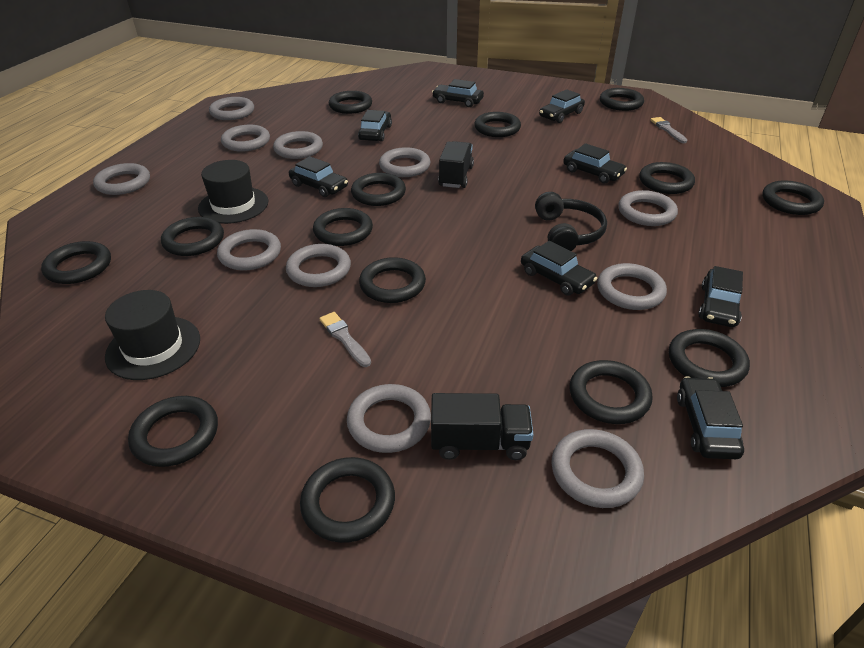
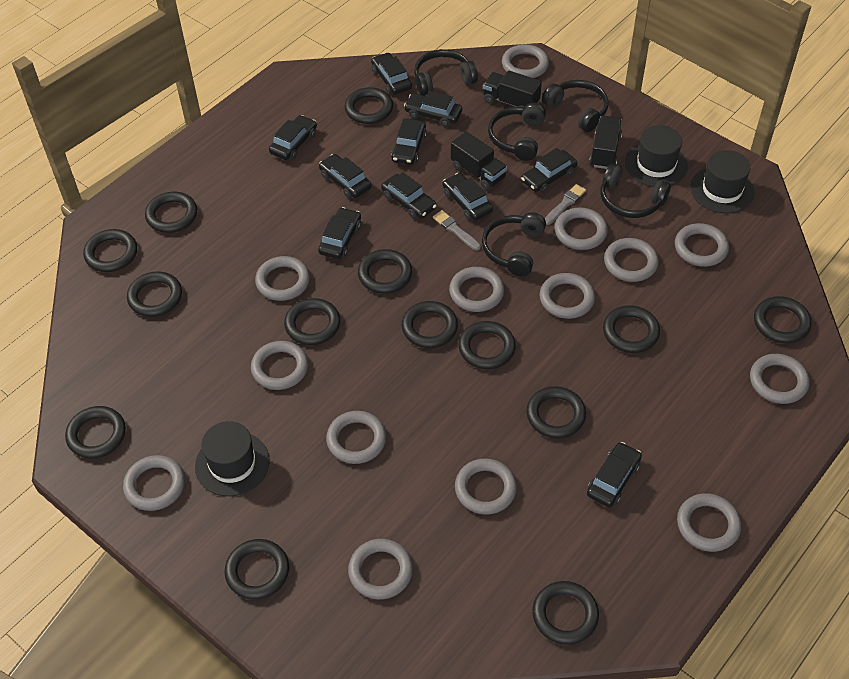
black car: [289,156,348,197] [358,110,392,142] [432,79,484,107] [521,241,597,296] [539,89,585,123] [563,143,627,184] [677,376,744,459] [698,266,743,327] = 8 -> [269,115,317,160] [318,207,361,259] [319,154,371,198] [371,52,412,95] [381,172,437,219] [391,119,427,165] [404,91,462,127] [443,173,493,221] [521,148,577,193] [587,442,642,507] = 10
black hat: [105,290,200,380] [198,160,268,224] = 2 -> [195,421,270,496] [625,125,688,187] [690,150,755,213] = 3
black headphones: [535,192,607,251] = 1 -> [414,49,478,95] [482,212,546,276] [488,103,546,161] [542,80,609,132] [601,163,671,218] = 5
black truck: [431,393,534,460] [438,141,474,188] = 2 -> [451,131,507,190] [483,70,542,107] [589,115,622,169] = 3
grey ring: [93,163,150,195] [209,97,254,120] [217,229,281,271] [221,125,270,152] [273,131,323,159] [286,244,351,287] [347,384,431,453] [379,147,430,177] [551,429,644,508] [597,263,667,310] [618,190,678,226] = 11 -> [123,455,185,511] [251,341,308,390] [255,256,310,301] [326,411,386,464] [348,539,413,599] [449,267,504,312] [455,458,517,515] [502,44,549,78] [540,273,595,319] [554,207,608,250] [604,238,659,282] [675,223,729,267] [677,493,741,552] [750,354,809,404] = 14

